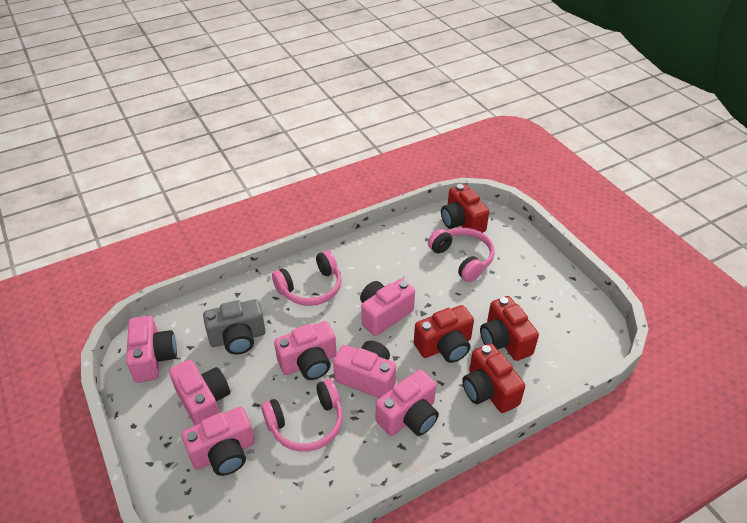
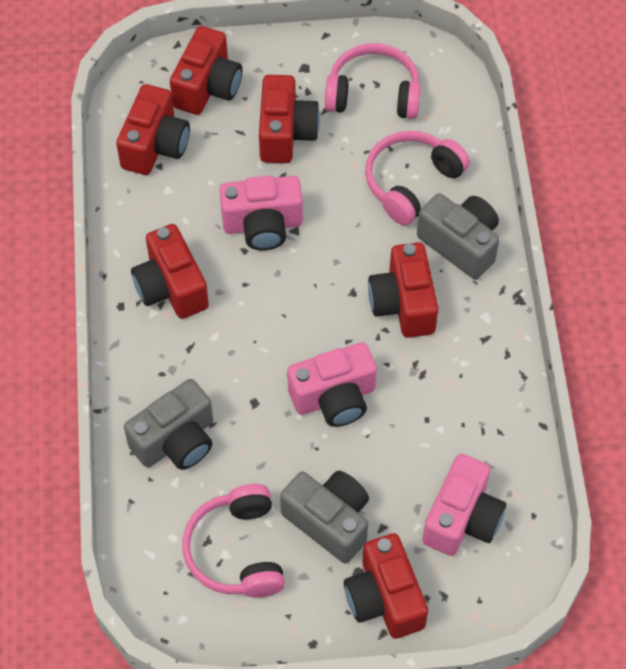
grey camera: [203,299,266,354] = 1 -> [124,379,213,470] [280,471,369,563] [417,193,499,279] = 3
pink camera: [126,316,177,383] [169,360,230,425] [182,407,255,476] [274,321,337,380] [333,340,396,398] [360,279,415,336] [376,369,439,436] = 7 -> [219,176,303,251] [287,342,377,427] [422,454,506,556] = 3
red camera: [414,305,474,363] [441,184,489,233] [462,343,525,413] [480,296,539,361] = 4 -> [116,84,190,175] [131,224,209,319] [170,26,242,115] [259,75,320,163] [344,533,428,639] [368,242,439,338] = 6

